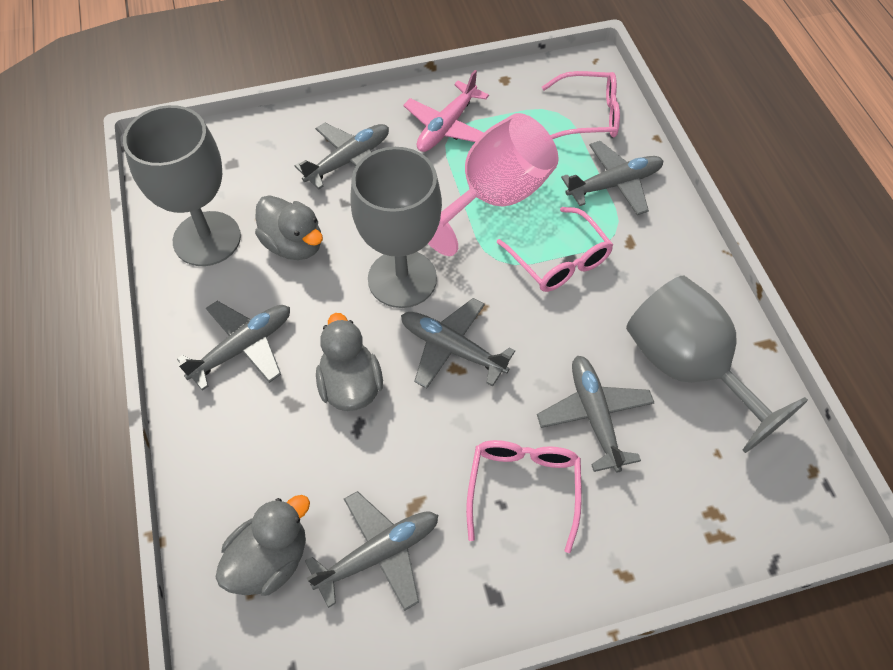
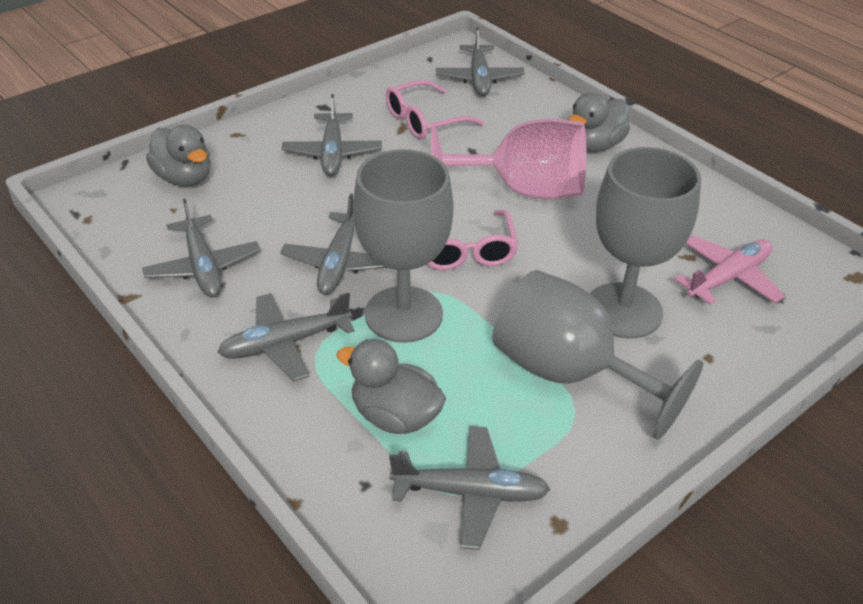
pink glasses: [466,440,582,553] [497,207,613,292] [542,71,620,139] = 3 -> [386,80,484,139] [427,210,518,270] = 2

